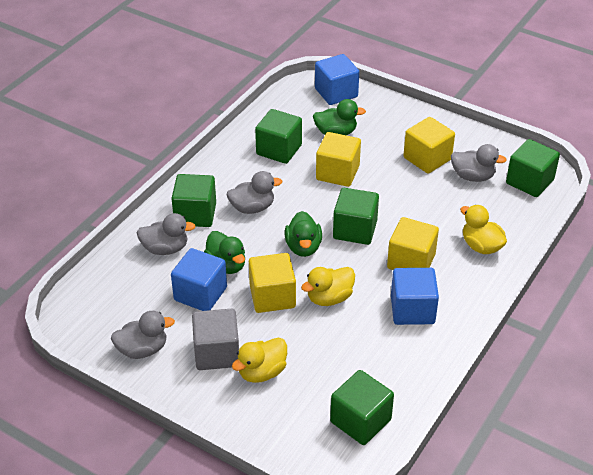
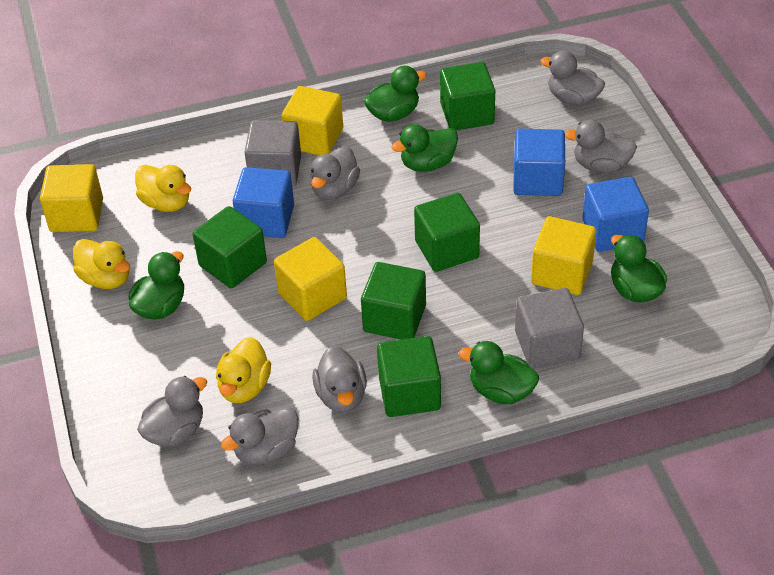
green duck: [204,231,245,274] [285,211,322,257] [313,99,366,135] = 3 -> [129,251,184,320] [364,66,427,122] [391,124,458,172] [459,341,539,404] [611,234,667,303] = 5
grey cube: [192,309,239,370] = 1 -> [245,120,301,187] [515,288,584,369] = 2
grey duck: [111,311,175,359] [137,213,196,255] [227,171,282,214] [451,144,507,182] = 4 -> [137,376,207,447] [221,407,299,465] [310,145,360,200] [312,346,367,412] [540,51,605,106] [565,120,637,173] = 6

